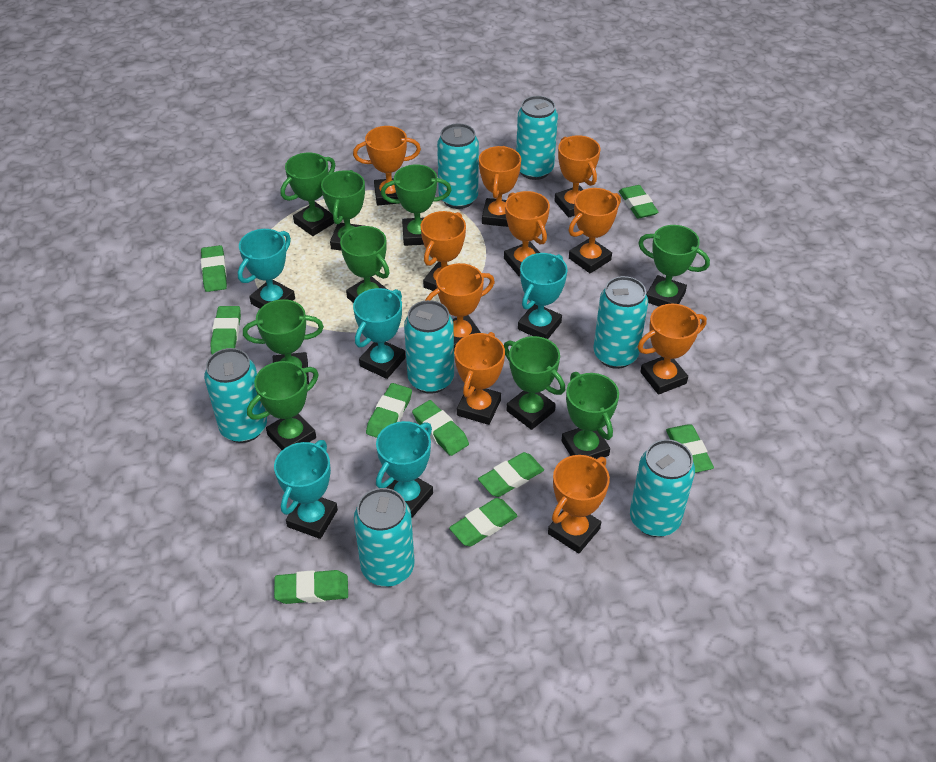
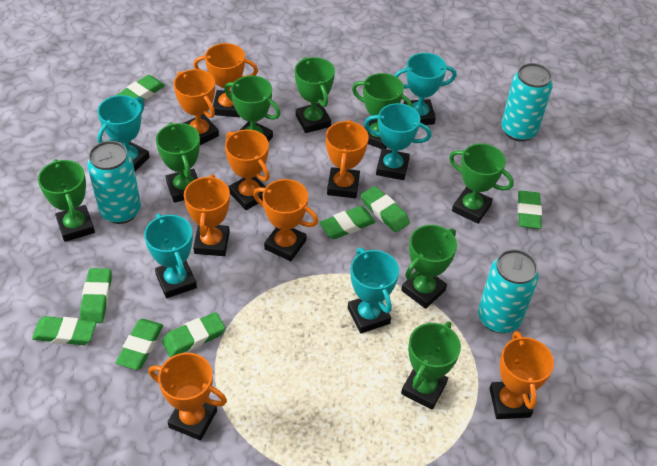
green eraser: [201,245,227,292] [210,306,241,354] [274,570,348,604] [366,383,412,438] [412,400,469,456] [449,498,518,546] [478,452,544,497] [619,185,659,219] [666,424,714,473] = 9 -> [32,316,96,345] [80,268,112,323] [116,75,165,103] [116,319,163,370] [162,312,225,358] [319,206,375,239] [361,186,410,233] [518,191,542,229] = 8
green trophy: [243,299,324,384] [247,361,319,450] [281,153,336,236] [321,170,365,251] [340,226,390,303] [381,164,451,246] [504,336,565,430] [561,372,619,459] [638,225,710,307] = 9 -> [38,159,95,242] [156,122,200,203] [224,75,281,142] [295,57,335,133] [352,73,413,149] [401,225,457,309] [401,321,461,409] [449,143,514,224] = 8
orange trophy: [353,126,421,205] [421,211,466,291] [425,263,495,349] [454,332,505,425] [479,146,521,227] [504,191,550,277] [548,455,610,554] [554,135,600,217] [569,188,621,273] [638,304,707,395] = 10 -> [148,353,227,441] [174,69,219,145] [184,174,230,256] [194,43,258,117] [225,129,270,210] [253,179,318,261] [326,120,369,198] [489,331,554,419] = 8
turquoise can: [204,348,267,443] [354,488,415,587] [404,300,454,394] [437,123,479,209] [516,96,558,180] [594,276,648,369] [630,439,695,537] = 7 -> [87,141,141,224] [478,249,539,333] [501,63,553,142] = 3

